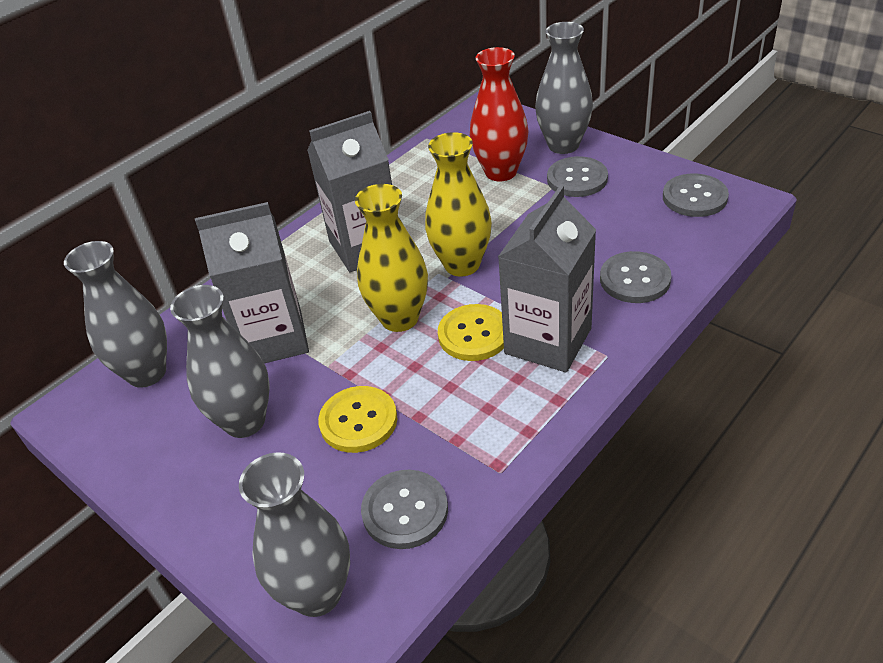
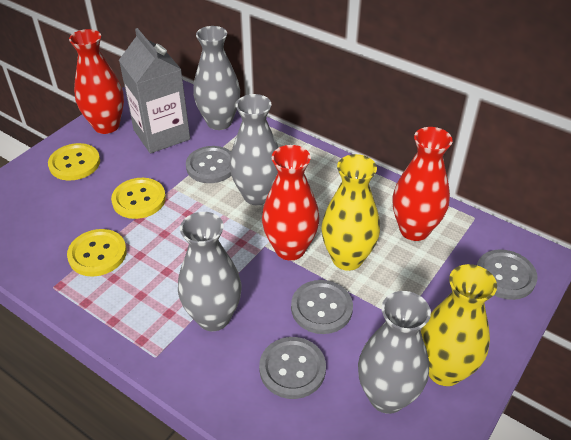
grey carton: [195,202,309,363] [307,111,392,272] [498,185,596,372] = 3 -> [119,28,190,153] = 1
red vase: [470,47,529,181] = 1 -> [69,29,124,134] [262,145,319,261] [393,127,453,241] = 3
yellow button: [318,386,398,453] [438,304,504,361] = 2 -> [48,143,100,181] [67,229,127,276] [111,178,166,219] = 3

